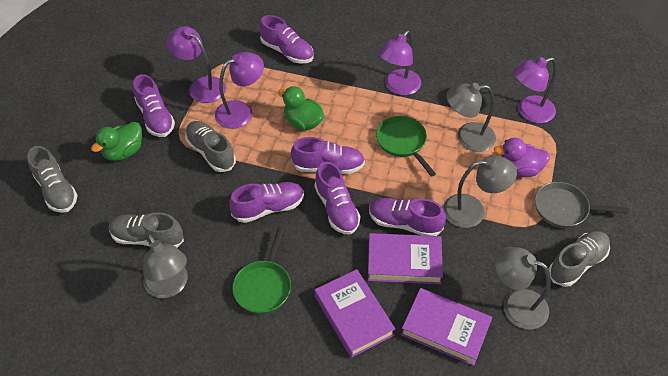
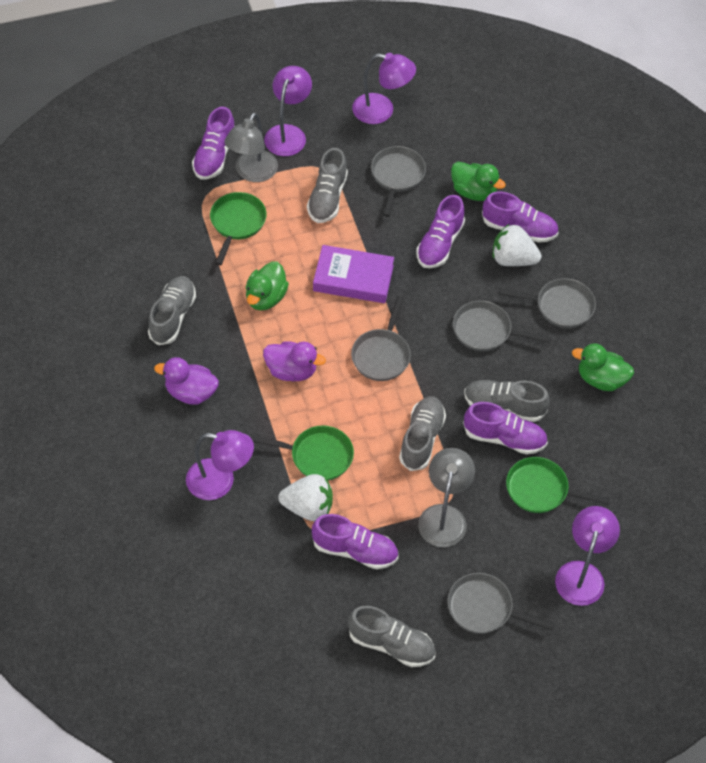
green duck: [91,122,142,161] [278,86,324,130] = 2 -> [246,261,289,311] [451,162,506,201] [572,343,634,391] = 3
green pan: [232,227,291,314] [376,116,436,177] = 2 -> [210,192,267,265] [251,425,354,480] [506,457,610,513] = 3
grey lamp: [143,233,188,298] [443,155,517,228] [446,83,496,152] [495,247,551,330] = 4 -> [224,113,278,182] [418,448,475,547] = 2
grey pan: [535,182,629,228] = 1 -> [351,296,411,381] [371,146,426,217] [447,573,555,634] [453,301,551,351] [499,278,596,328] = 5
grey shoe: [27,146,78,213] [108,212,184,248] [185,121,236,172] [549,231,610,287] = 4 -> [148,276,196,345] [307,148,348,223] [348,606,436,667] [399,396,446,471] [464,380,550,422] = 5
purple book: [314,269,395,358] [368,233,443,284] [401,288,492,366] = 3 -> [313,245,394,303] = 1
purple duck: [494,138,550,177] = 1 -> [154,357,219,405] [263,341,326,381] = 2
purple shoe: [133,74,175,137] [229,182,304,223] [260,15,314,64] [291,137,365,174] [314,162,360,235] [369,198,446,236] = 6 -> [192,107,235,180] [312,514,399,569] [416,195,465,268] [463,402,548,455] [482,192,558,243] = 5
white strawberry: none = 0 -> [278,474,333,521] [493,224,542,266] = 2

